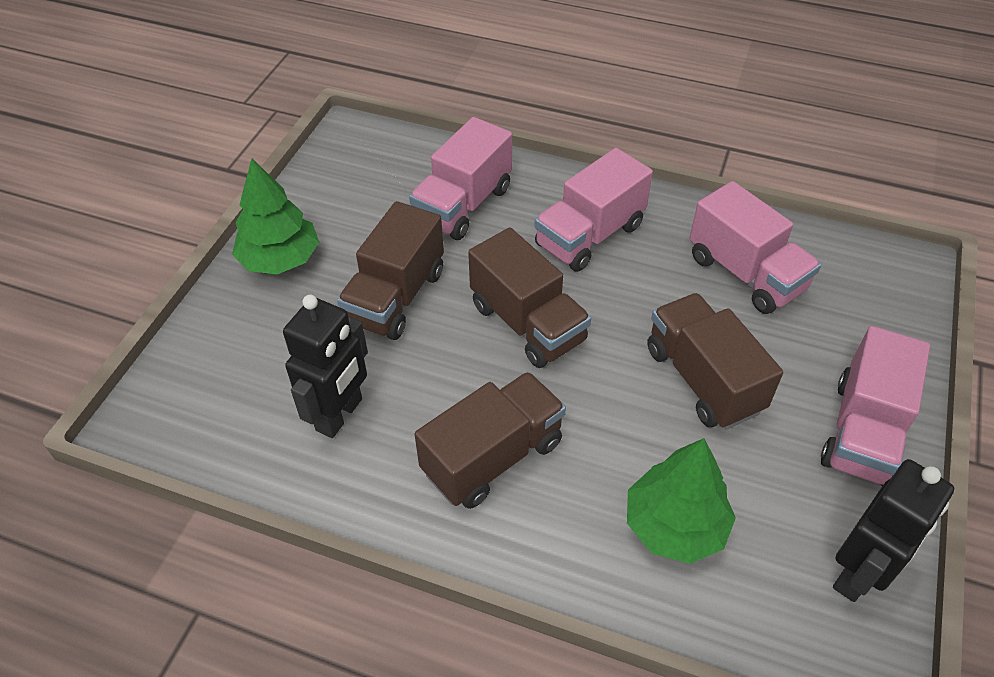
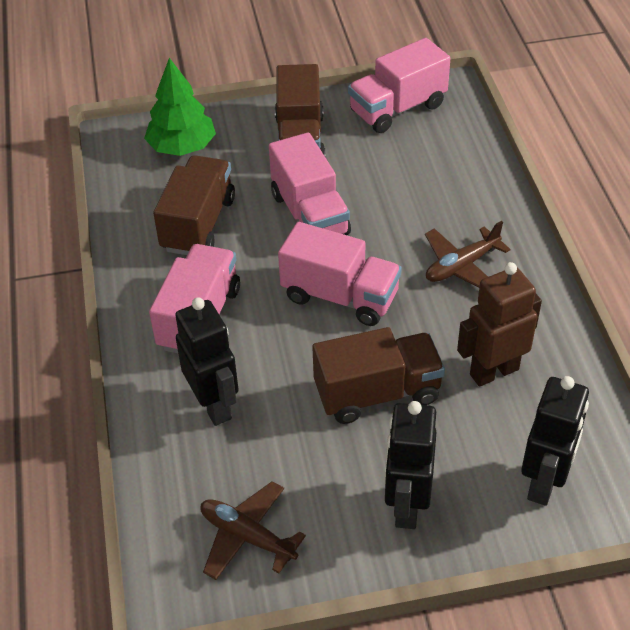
black robot: [283,295,368,438] [833,459,954,602] = 2 -> [175,297,239,426] [385,401,436,529] [521,376,589,506] = 3
brown plane: none = 0 -> [200,481,306,580] [425,221,511,288] = 2
brown robot: none = 0 -> [457,262,542,387] = 1
brown truck: [337,201,444,340] [415,372,566,509] [468,227,591,368] [647,293,783,429] = 4 -> [153,155,235,255] [275,64,325,156] [312,327,445,424] = 3
green tree: [232,158,319,274] [627,438,736,564] = 2 -> [144,58,216,156] = 1

